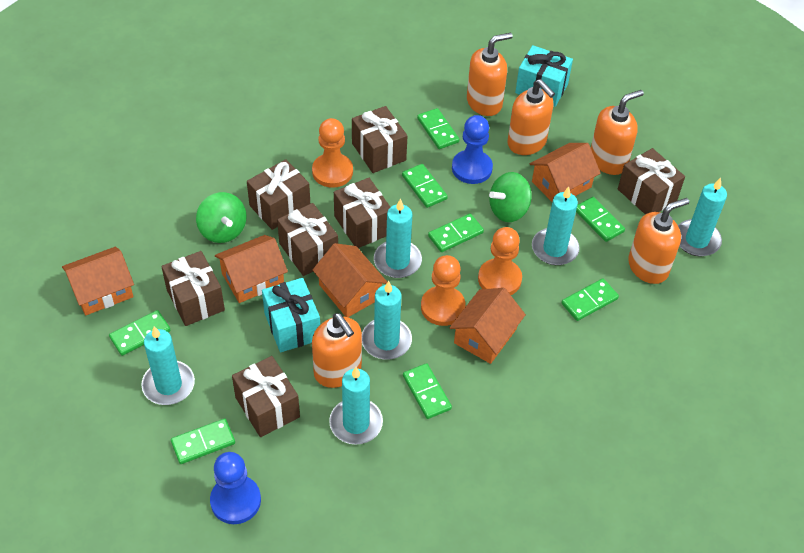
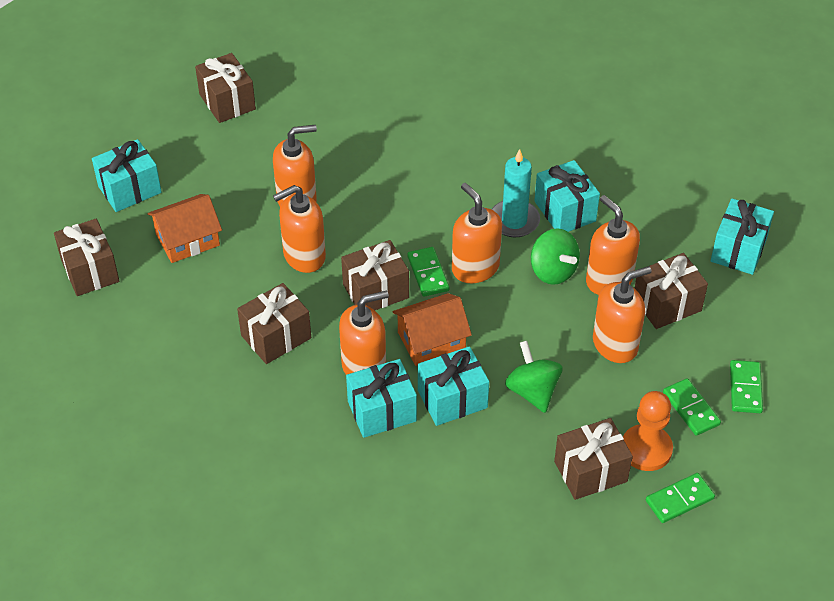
blue pawn: [210,452,261,524] [452,115,493,184] = 2 -> none = 0
brown gift: [161,251,225,326] [232,356,300,437] [247,159,310,230] [277,203,338,276] [334,178,390,248] [352,106,407,173] [618,148,685,214] = 7 -> [54,219,119,296] [195,53,256,123] [237,283,311,364] [341,240,409,310] [554,418,633,500] [634,253,708,329] = 6
green domino: [109,310,170,356] [171,419,235,464] [402,164,448,208] [403,363,452,419] [417,108,459,149] [428,213,484,252] [562,279,619,321] [576,197,625,242] = 8 -> [407,247,449,297] [646,473,715,523] [663,378,721,436] [730,360,763,413] = 4
orange house: [62,247,134,315] [215,235,288,303] [313,243,387,317] [450,288,526,364] [530,143,601,202] = 5 -> [147,194,222,263] [392,293,472,366] = 2
orange pawn: [312,118,353,188] [421,255,466,326] [478,227,522,295] = 3 -> [623,391,673,471] = 1
orange soap dispenser: [312,313,362,388] [467,33,513,116] [508,79,555,155] [591,90,644,175] [628,198,689,284] = 5 -> [273,125,317,206] [273,185,326,273] [339,290,389,375] [452,183,502,283] [586,195,640,295] [593,266,652,363] = 6
turquoise candle: [141,326,195,405] [329,367,383,445] [362,281,412,360] [374,199,422,278] [532,186,580,265] [678,178,727,256] = 6 -> [491,149,540,237] = 1
turquoise gift: [262,278,320,352] [515,45,573,107] = 2 -> [92,139,162,212] [346,359,417,438] [418,346,489,426] [534,160,600,232] [711,198,774,275] = 5

